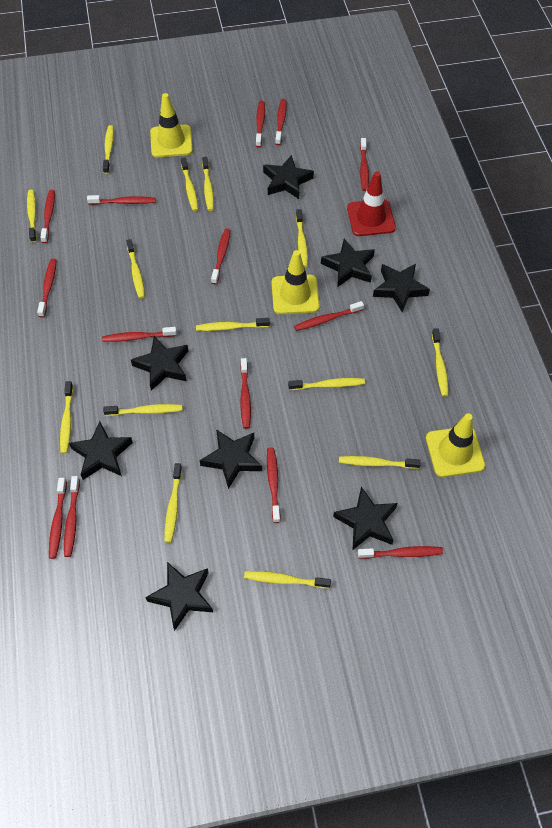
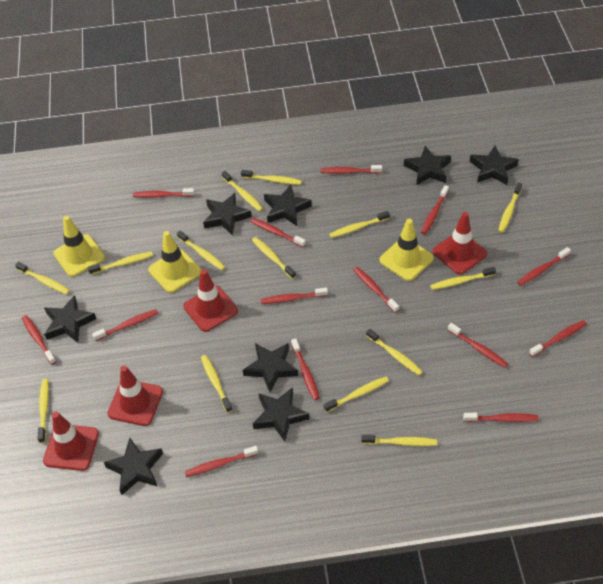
red traffic cone: [347,171,396,236] = 1 -> [43,412,99,471] [107,366,163,426] [183,269,238,332] [433,212,487,274] = 4

